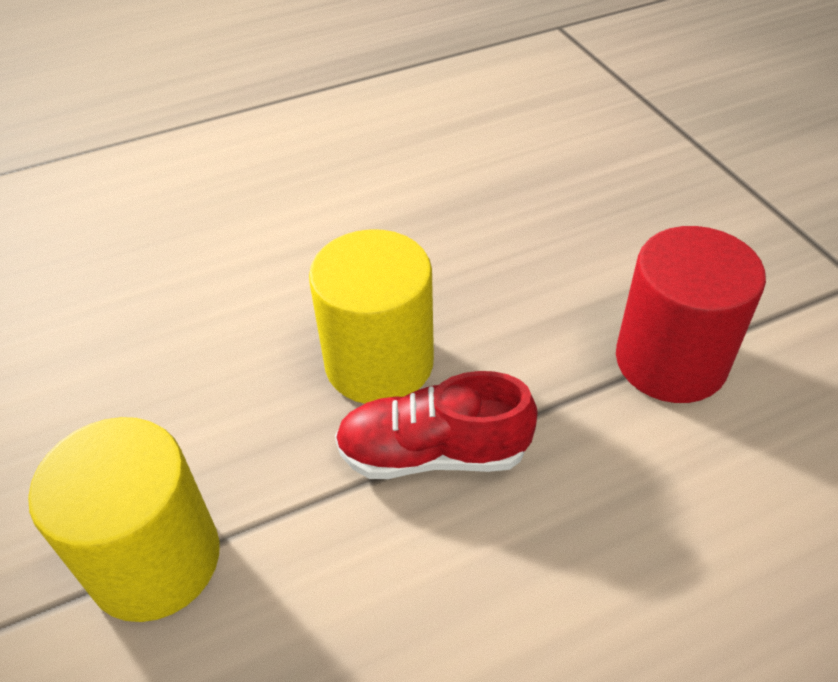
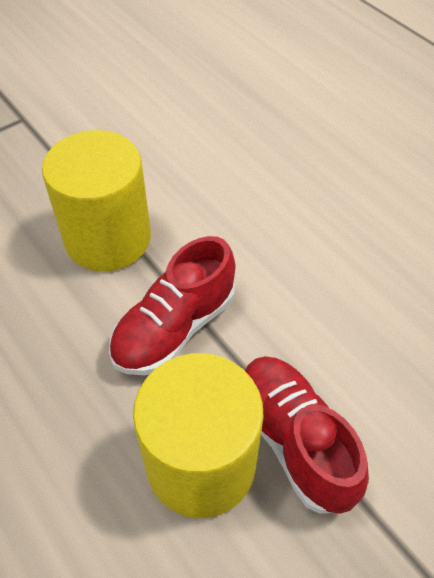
red cylinder: [616,226,766,403] = 1 -> none = 0
red shoe: [335,371,538,479] = 1 -> [109,236,235,375] [245,356,369,514] = 2

